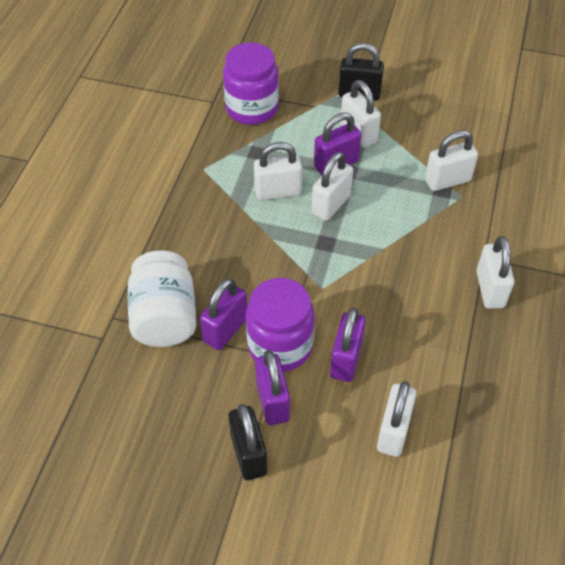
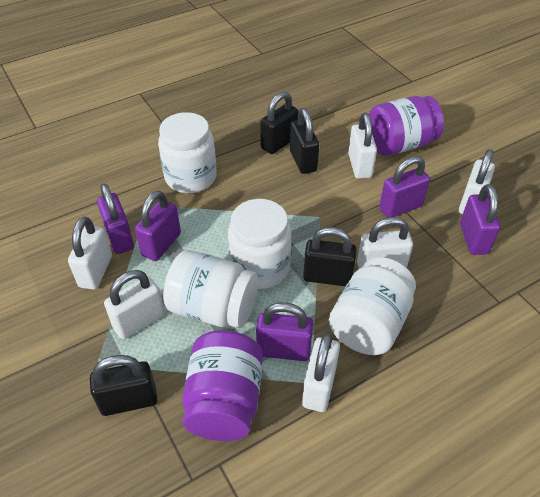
black padlock: [229,404,267,480] [338,43,384,101] = 2 -> [90,355,157,416] [260,91,299,154] [290,108,319,174] [303,227,357,286] = 4
purple padlock: [200,278,247,350] [255,350,290,425] [314,112,361,175] [330,308,366,382] = 4 -> [97,184,134,254] [135,191,181,261] [256,302,313,361] [379,156,430,218] [460,184,500,255] = 5
white jar: [128,250,196,347] = 1 -> [158,112,217,193] [163,250,258,328] [228,199,292,289] [329,257,416,355] = 4

